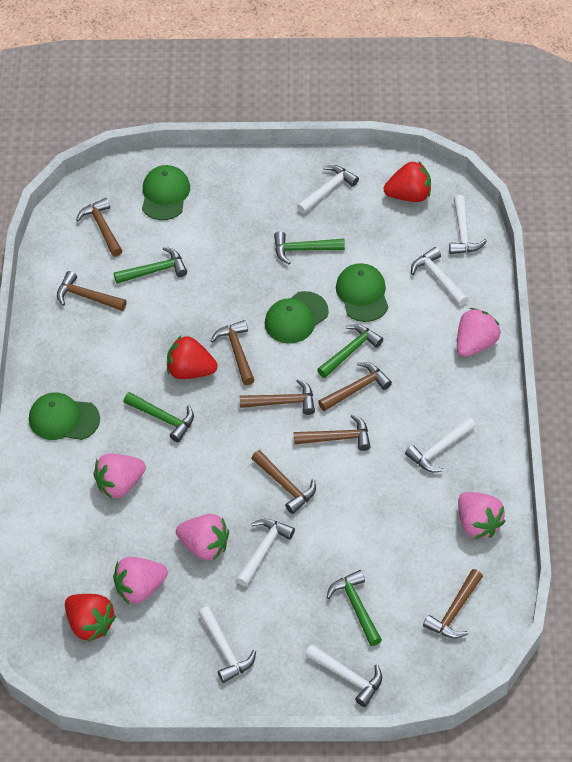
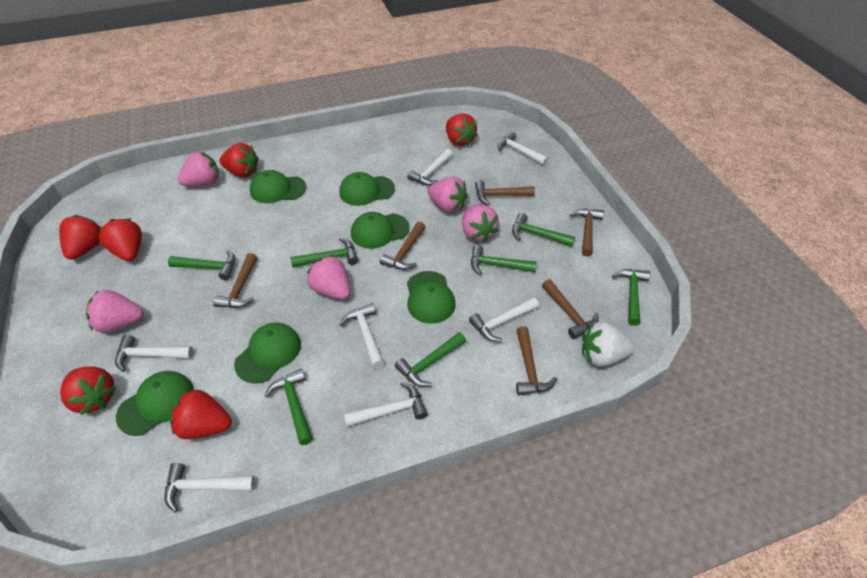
brown hammer: [57,271,127,311] [76,198,123,257] [211,320,255,385] [240,379,315,415] [251,450,316,514] [294,414,371,451] [318,362,392,411] [423,569,483,639] = 8 -> [213,253,258,308] [380,222,425,270] [475,180,535,205] [516,326,557,395] [542,279,599,339] [570,208,604,256] = 6
green cap: [29,393,100,440] [142,165,190,220] [265,291,329,344] [336,263,388,322] = 4 -> [116,371,194,436] [234,323,301,384] [250,170,306,203] [339,172,395,206] [351,212,410,249] [407,271,456,324] = 6
green hammer: [114,247,187,284] [123,392,194,442] [274,231,345,264] [317,324,383,378] [326,570,382,646] = 5 -> [168,250,236,280] [265,369,313,445] [290,238,358,268] [395,332,466,387] [471,245,537,275] [512,213,575,247] [612,269,650,326] = 7
red strawberry: [65,594,116,642] [167,336,218,379] [384,161,431,202] = 3 -> [59,215,101,260] [60,367,117,415] [99,218,142,261] [170,389,232,439] [219,143,259,178] [446,114,478,146] = 6
white strawberry: none = 0 -> [582,321,635,367] = 1

